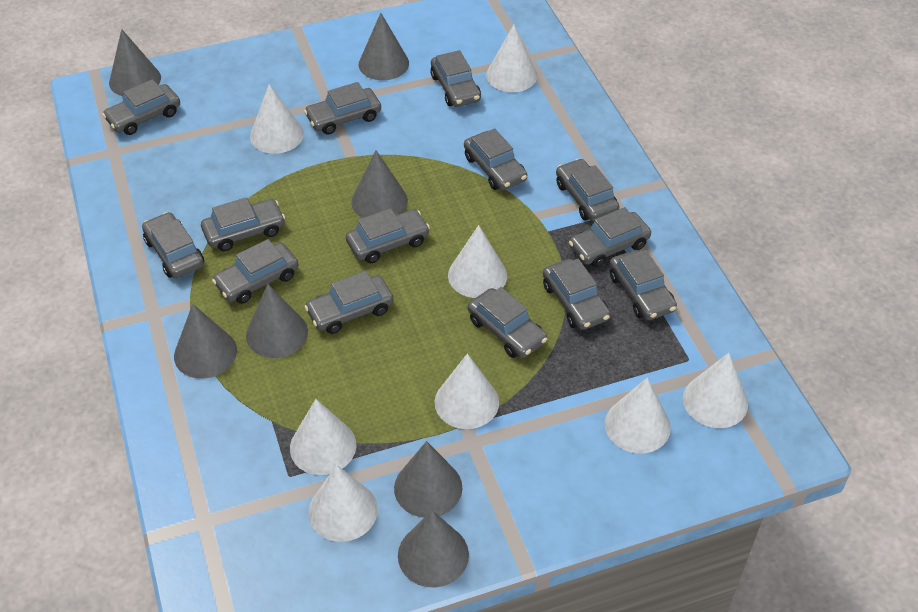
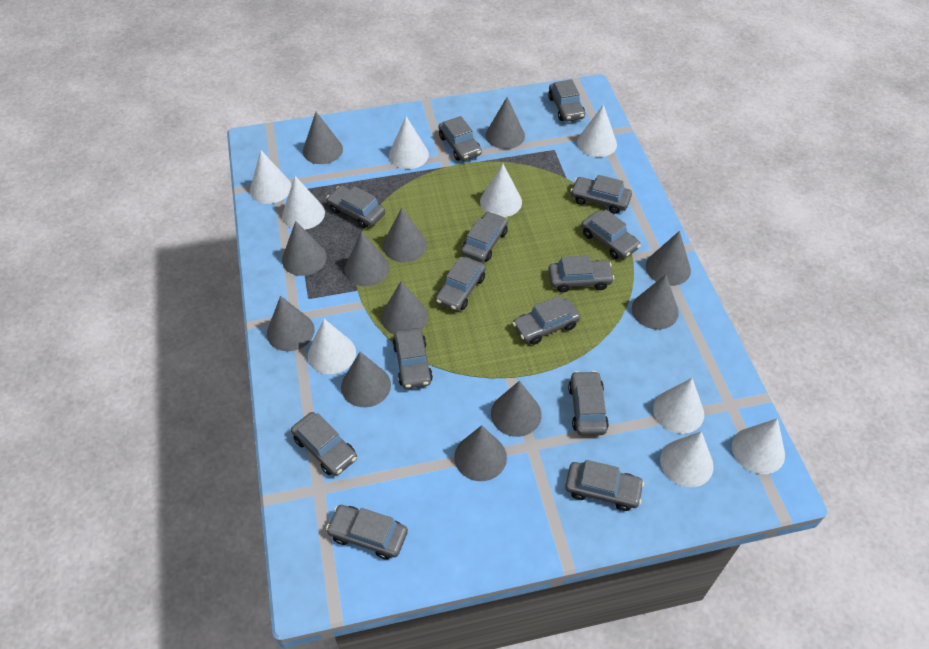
grey cone: [109,29,161,96] [174,304,237,379] [246,284,308,358] [351,151,408,218] [359,13,409,80] [394,441,462,518] [398,510,469,588] = 7 -> [267,296,314,351] [282,221,327,276] [303,112,343,164] [341,352,391,407] [345,231,389,286] [381,281,428,334] [383,208,427,262] [454,425,507,481] [486,97,525,149] [491,381,542,437] [632,274,679,330] [646,231,691,286] = 12
white cone: [250,84,304,154] [290,399,356,475] [308,465,378,542] [435,354,499,429] [448,225,507,298] [486,25,537,92] [605,378,671,453] [683,353,748,428] = 8 -> [250,150,292,204] [282,176,325,230] [308,319,356,374] [389,117,429,169] [480,164,522,217] [577,104,617,157] [653,378,704,434] [660,431,714,487] [732,418,785,474] = 9

